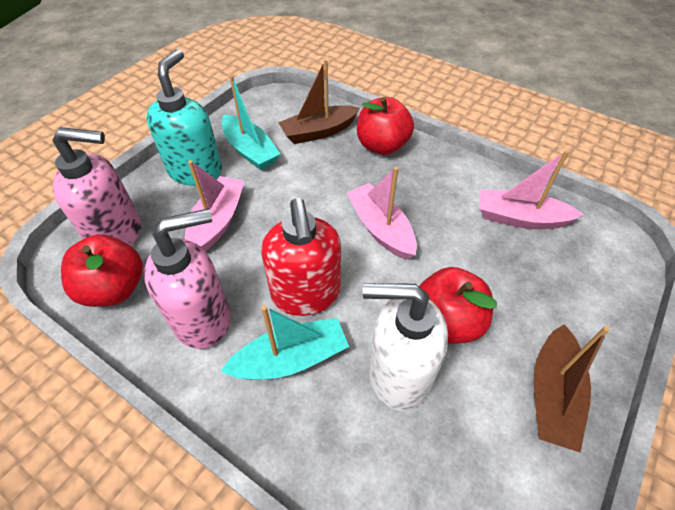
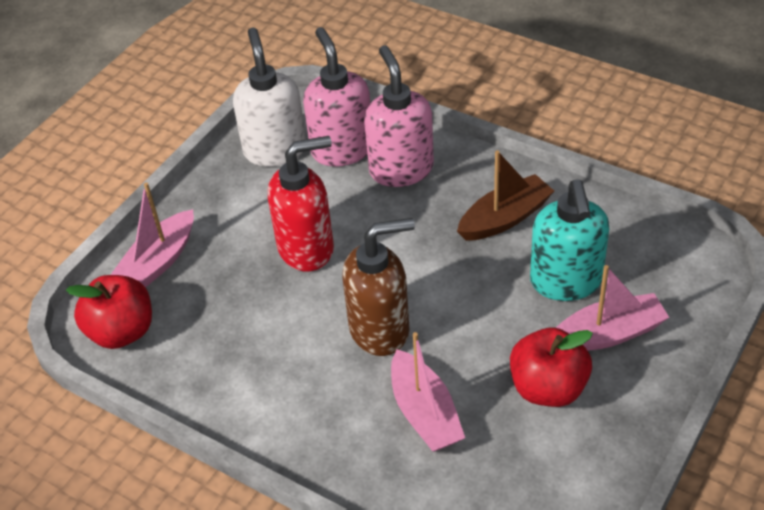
brown boat: [278,59,360,144] [534,324,610,453] = 2 -> [457,150,554,241] = 1
brown soap dispenser: none = 0 -> [343,218,415,356] = 1
red apple: [61,235,143,307] [357,97,414,155] [419,267,497,344] = 3 -> [66,275,152,349] [510,327,593,407] = 2
turquoise boat: [220,305,349,380] [221,75,280,170] = 2 -> none = 0

